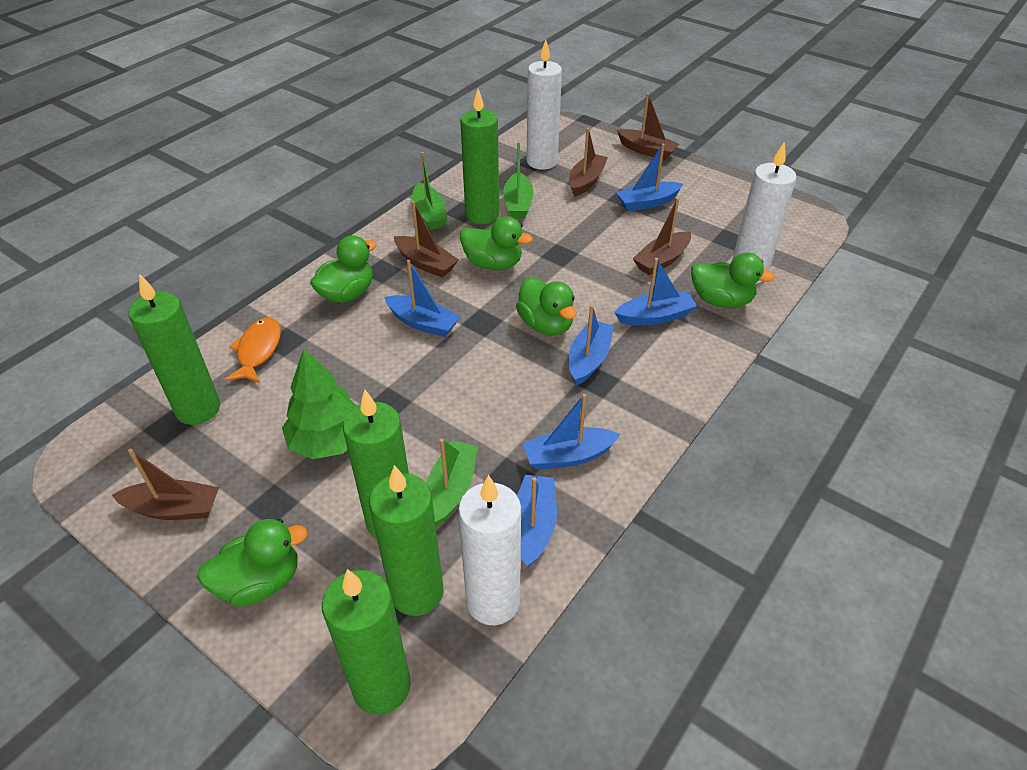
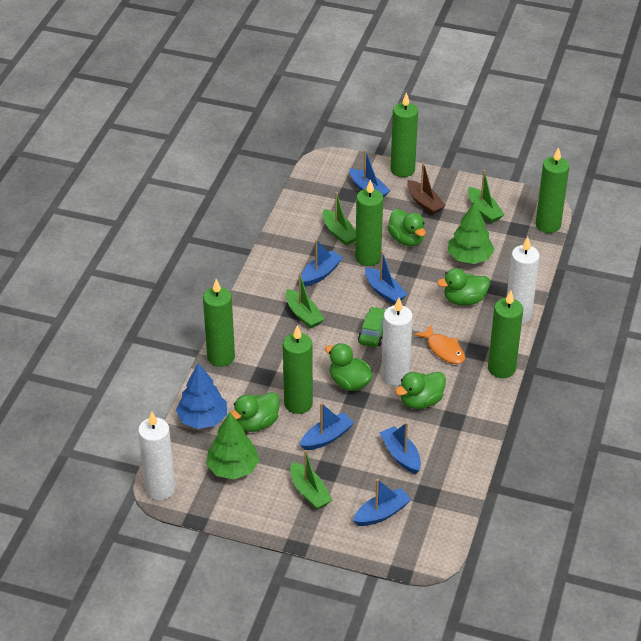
blue tree: none = 0 -> [176,363,227,429] = 1
brown boat: [112,449,219,520] [394,201,459,277] [569,128,608,197] [617,93,679,160] [633,198,691,275] = 5 -> [407,162,446,215] = 1
green boat: [412,152,447,230] [426,439,478,527] [503,142,534,219] = 3 -> [286,273,324,329] [290,450,332,510] [323,192,356,246] [468,170,504,223] = 4
green candle: [129,274,220,425] [322,569,411,715] [343,389,409,539] [369,465,444,616] [460,89,499,224] = 5 -> [203,279,235,367] [283,325,313,414] [355,179,383,266] [391,92,418,177] [488,290,523,378] [536,147,569,233] = 6
green car: none = 0 -> [358,307,386,347] = 1
green tree: [282,349,357,459] = 1 -> [206,412,259,479] [448,202,495,264] = 2

